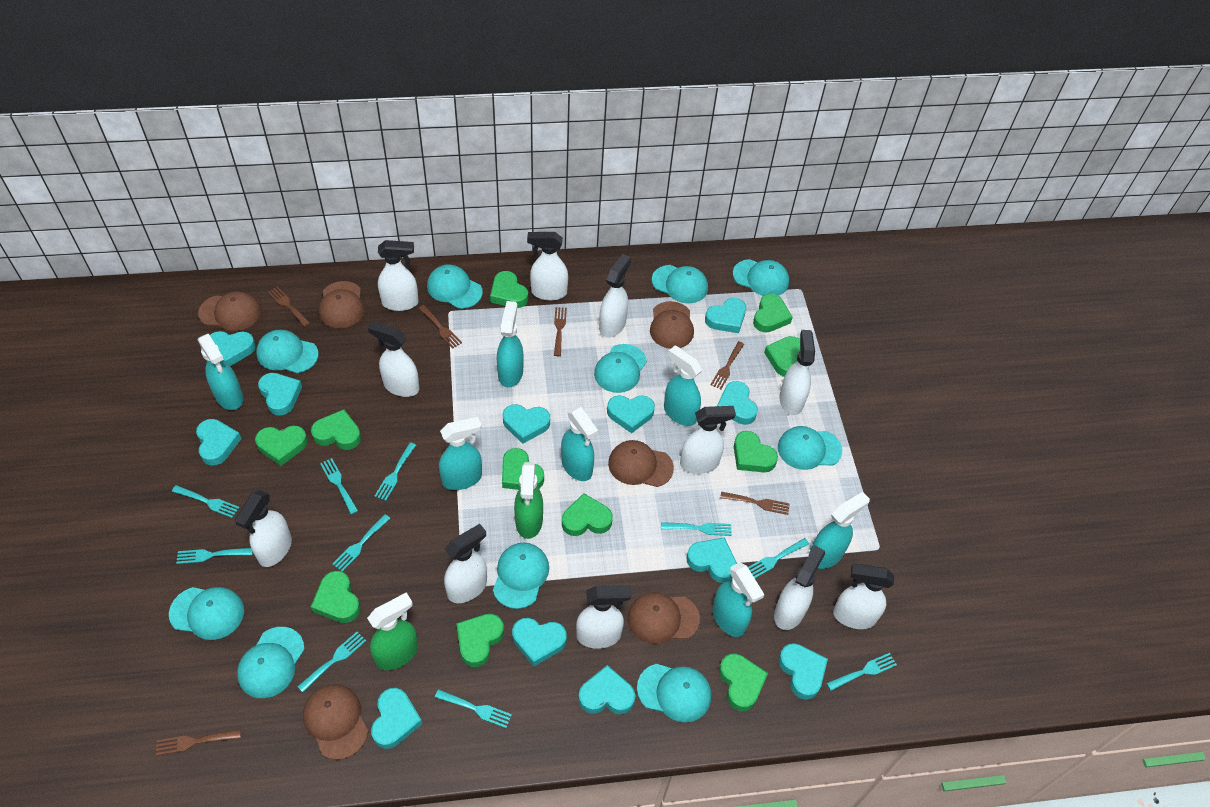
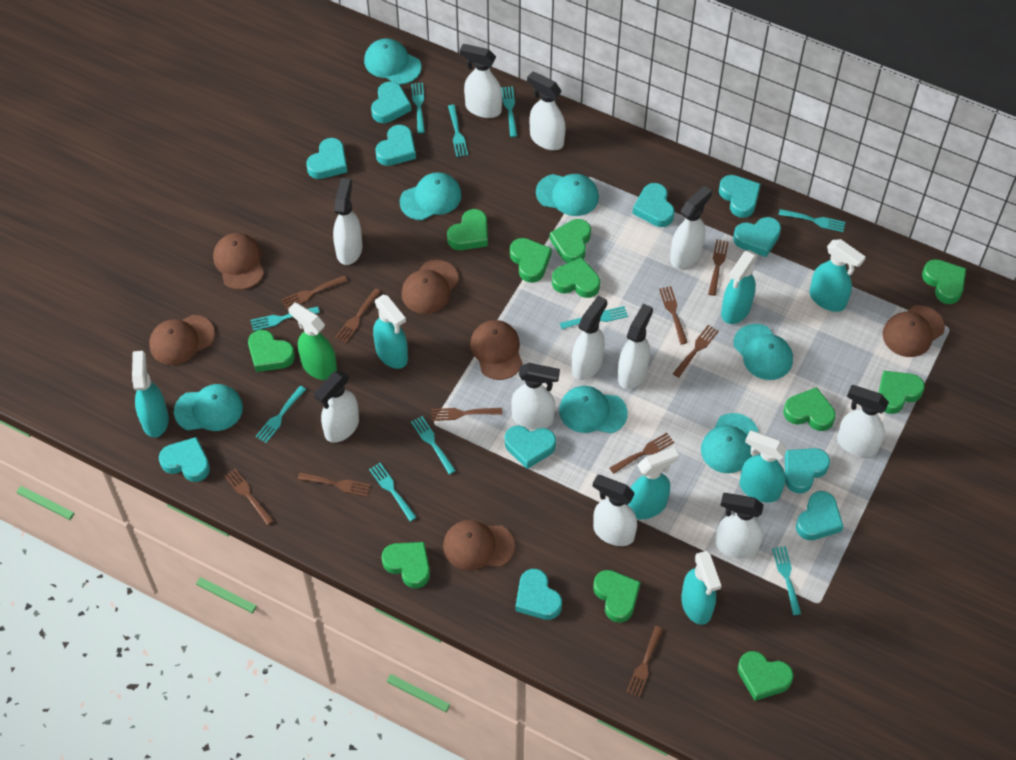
brown fork: [156,729,241,756] [268,286,310,327] [418,305,462,349] [554,307,567,356] [711,341,744,389] [720,492,790,515] = 6 -> [224,469,274,525] [281,275,347,309] [298,472,370,497] [335,288,381,343] [431,408,502,421] [609,433,674,474] [626,626,663,697] [659,286,688,344] [673,325,719,378] [708,239,729,296] = 10
green spray bottle: [367,593,418,670] [514,462,543,539] = 2 -> [288,302,337,380] = 1
turquoise cap: [169,587,244,640] [237,627,305,698] [256,330,319,373] [427,264,483,309] [493,543,549,609] [594,344,647,393] [637,664,711,722] [652,265,708,304] [733,259,789,296] [778,426,842,470] = 10 -> [174,384,243,431] [364,38,421,84] [400,172,462,220] [536,174,599,216] [559,386,628,433] [701,413,759,473] [733,324,793,380] = 7
turquoise heart: [196,419,242,466] [210,331,256,366] [258,373,302,415] [371,688,423,749] [502,404,550,444] [512,618,567,666] [578,665,635,714] [607,395,655,433] [686,537,737,583] [705,298,746,333] [717,381,758,425] [778,643,828,700] = 12 -> [159,437,210,482] [306,138,347,179] [371,81,411,123] [375,125,416,166] [504,426,556,469] [515,569,562,620] [633,183,674,227] [719,175,761,218] [733,217,781,257] [785,448,830,494] [796,491,844,540] = 11

